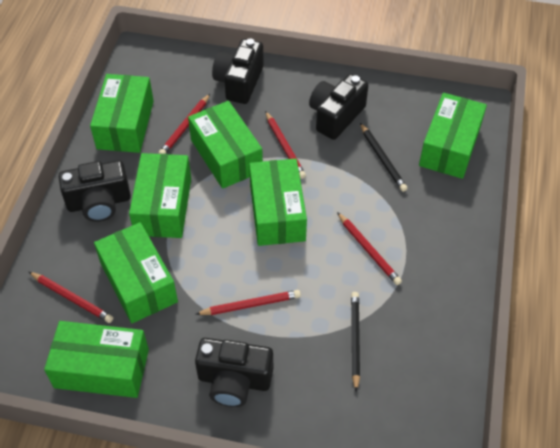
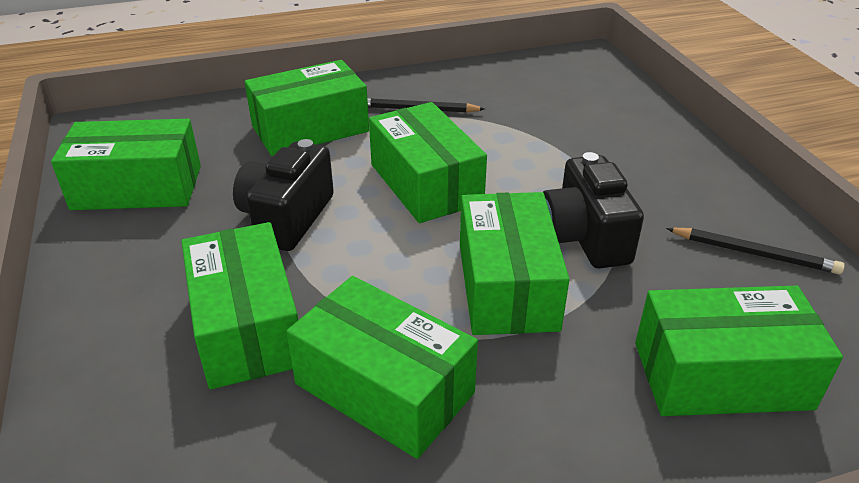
black camera: [59,160,131,222] [195,338,273,407] [212,39,264,104] [309,74,369,140] = 4 -> [233,139,334,251] [543,152,644,268] = 2
red pencil: [29,272,113,323] [159,94,210,154] [196,290,301,315] [265,111,306,179] [337,212,402,285] = 5 -> none = 0

